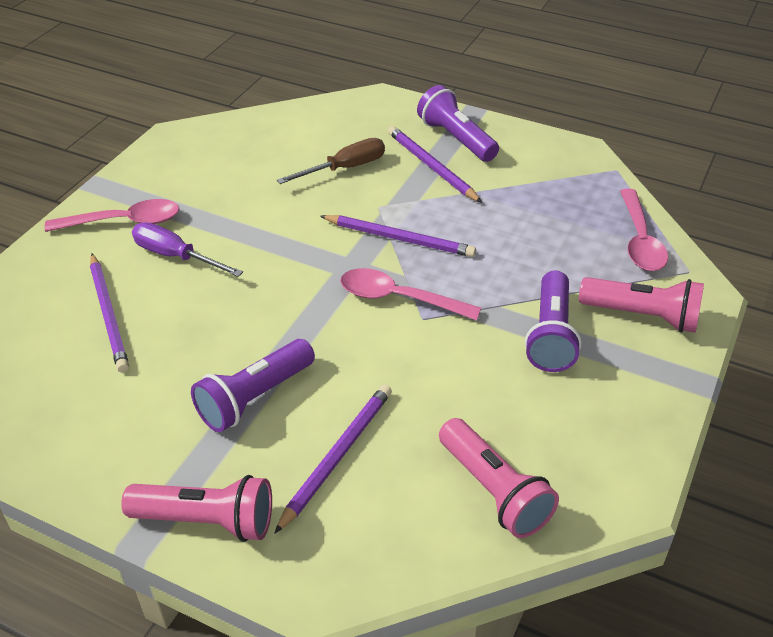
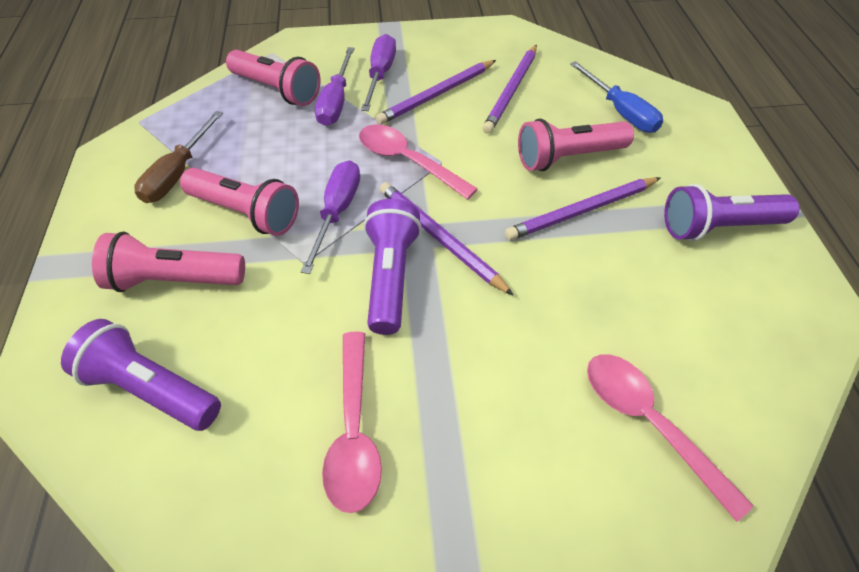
blue screwdriver: none = 0 -> [570,61,663,133] = 1
pink flashlight: [121,475,272,542] [439,418,559,538] [579,277,704,333] = 3 -> [92,231,245,292] [180,168,299,236] [226,50,321,106] [518,118,634,171] = 4
purple screwdriver: [132,222,243,277] = 1 -> [301,160,360,274] [315,47,355,126] [361,34,396,111] = 3

